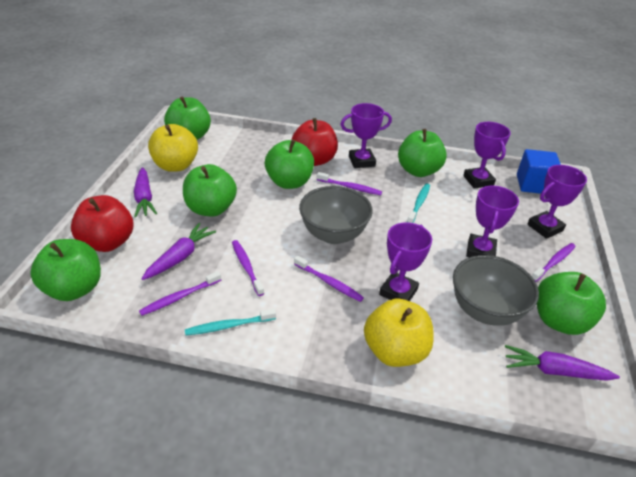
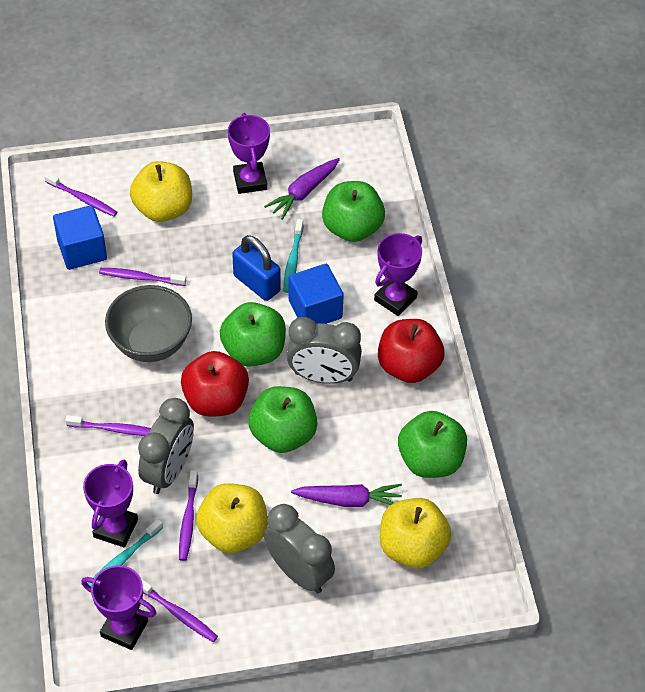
blue cube: [517,149,561,194] = 1 -> [53,205,107,270] [289,264,344,324] = 2
blue padlock: none = 0 -> [232,235,281,301] = 1
green apple: [30,239,101,301] [164,96,211,140] [183,164,237,216] [265,139,314,189] [398,129,447,177] [537,272,606,335] = 6 -> [220,302,286,367] [248,386,317,453] [322,181,385,242] [398,411,467,478] = 4
grey bowl: [299,186,373,244] [453,255,539,326] = 2 -> [105,285,192,362] = 1
grey clock: none = 0 -> [138,398,194,494] [264,504,335,593] [287,317,362,384] = 3
purple carrot: [134,167,157,218] [142,223,216,280] [505,345,620,381] = 3 -> [264,158,340,220] [291,484,402,507] = 2
purple trophy: [340,103,392,168] [379,222,432,301] [463,122,511,189] [466,186,519,257] [527,165,587,239] = 5 -> [81,565,156,650] [83,460,138,547] [228,113,270,194] [374,233,422,316] = 4
yellow apple: [148,124,198,172] [364,299,434,367] = 2 -> [130,161,192,222] [196,483,268,553] [380,498,452,568] = 3

